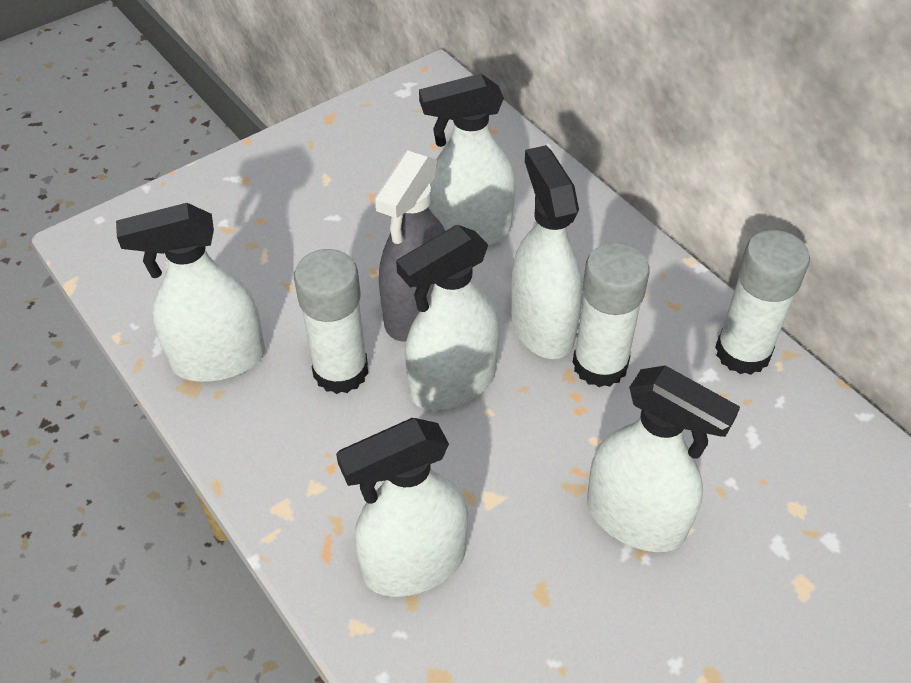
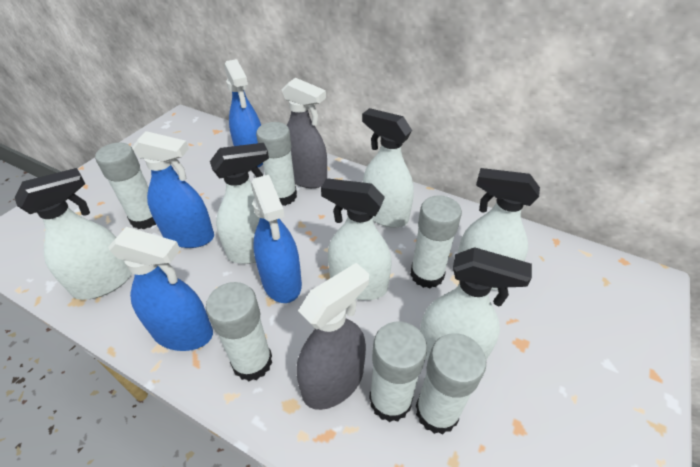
blue spray bottle: none = 0 -> [108,227,213,351] [132,131,214,248] [225,59,263,167] [251,175,302,303] = 4
grey spray bottle: [374,151,445,342] = 1 -> [281,78,327,188] [296,263,369,410] = 2
white glue stick: [294,249,368,394] [573,242,650,387] [715,230,810,375] = 3 -> [95,143,156,229] [206,282,272,381] [256,122,297,206] [369,322,427,422] [411,195,462,288] [416,333,486,434] = 6

